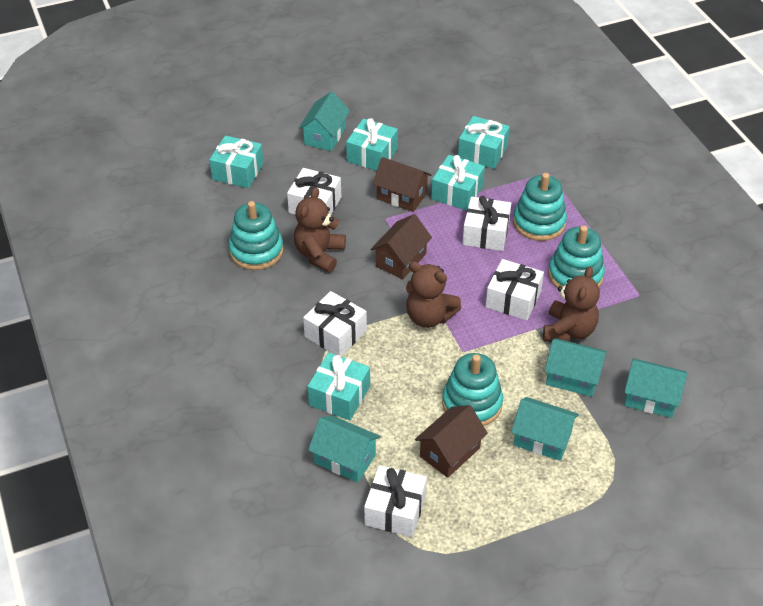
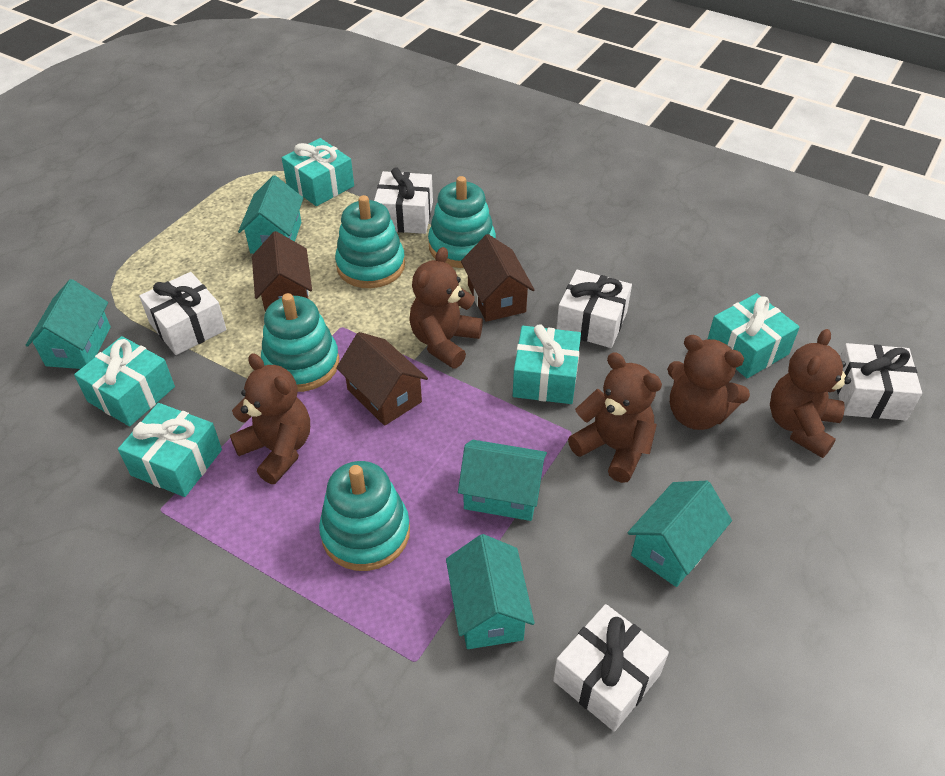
brown teddy bear: [294,187,346,272] [406,261,461,328] [543,267,600,342] = 3 -> [230,353,310,484] [409,247,483,369] [568,353,662,483] [667,335,750,430] [770,329,851,458] = 5

